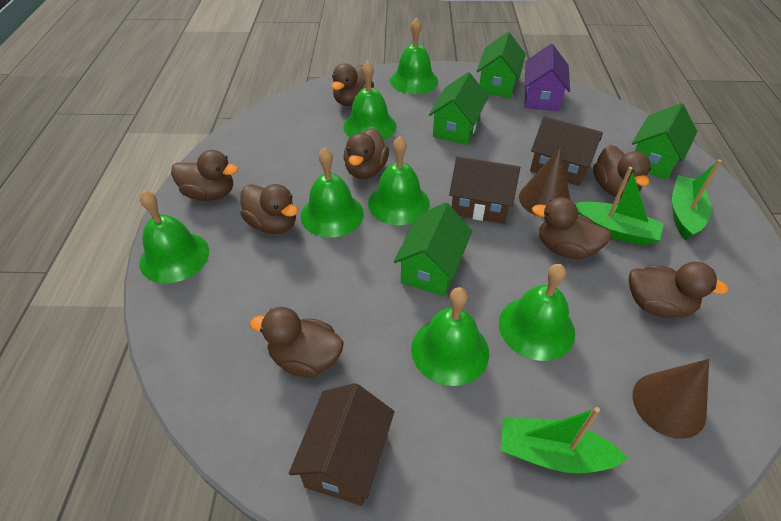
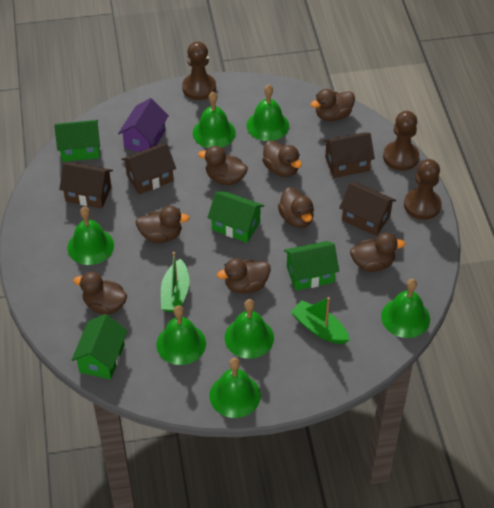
brown cone: [519,147,570,217] [633,359,709,439] = 2 -> none = 0
brown house: [289,383,394,506] [449,156,520,224] [530,116,603,186] = 3 -> [59,162,113,209] [121,143,176,194] [323,133,375,178] [339,183,396,236] = 4
brown pawn: none = 0 -> [182,41,216,100] [383,111,419,171] [404,159,441,220] = 3
green boat: [501,407,627,473] [575,167,664,246] [672,159,722,240] = 3 -> [161,252,189,312] [291,297,349,344] = 2

